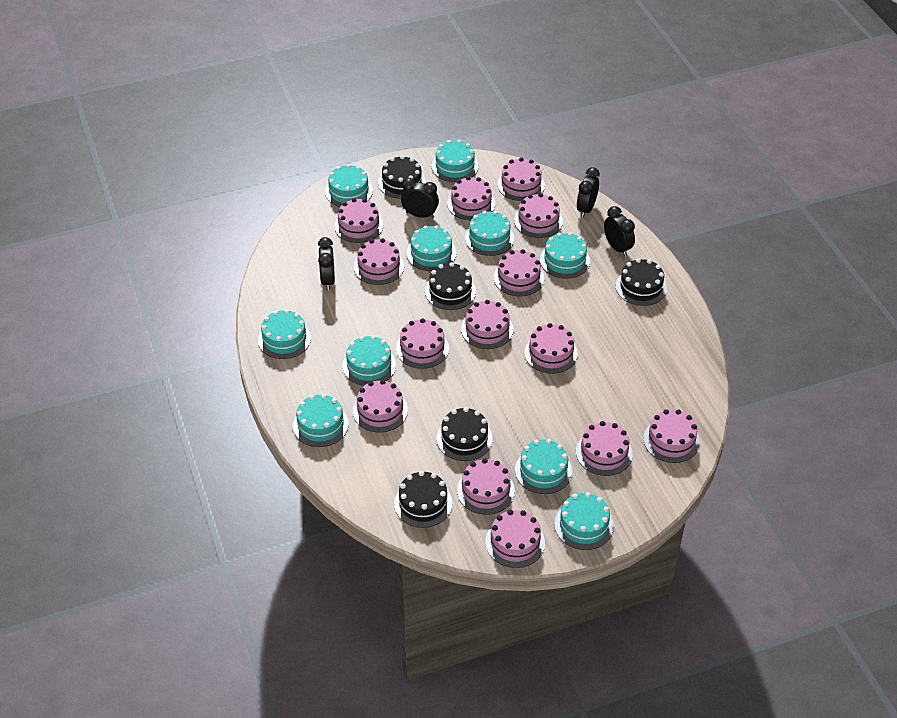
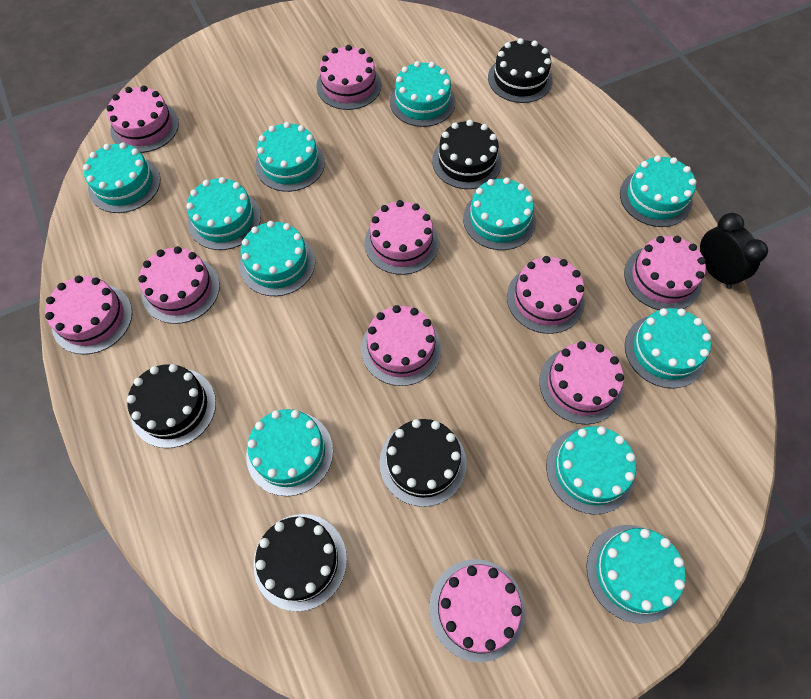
black clock: [318,237,335,290] [401,178,439,218] [577,167,600,218] [604,206,635,257] = 4 -> [700,213,768,289] = 1
pink cake: [334,198,383,243] [353,380,408,433] [354,238,404,285] [396,318,449,369] [447,176,495,220] [457,458,515,515] [461,300,514,349] [485,510,545,568] [494,249,544,296] [497,157,545,201] [514,193,563,238] [524,323,578,374] [576,421,633,476] [643,409,700,463] = 14 -> [45,276,132,354] [106,86,179,153] [138,246,220,324] [316,45,381,110] [361,305,441,386] [365,200,439,275] [429,559,525,662] [507,256,585,334] [539,341,624,425] [624,236,706,310] = 10
turquoise cake: [258,309,311,359] [293,394,349,447] [325,164,373,207] [342,335,396,386] [406,225,456,271] [432,140,479,182] [465,211,514,256] [515,439,572,494] [540,232,590,279] [554,492,614,550] = 10 -> [83,142,160,213] [186,177,261,250] [240,221,315,296] [246,409,333,496] [255,122,325,192] [390,61,456,127] [463,177,536,250] [546,426,636,515] [586,525,686,624] [620,155,696,227] [625,308,711,388] = 11

